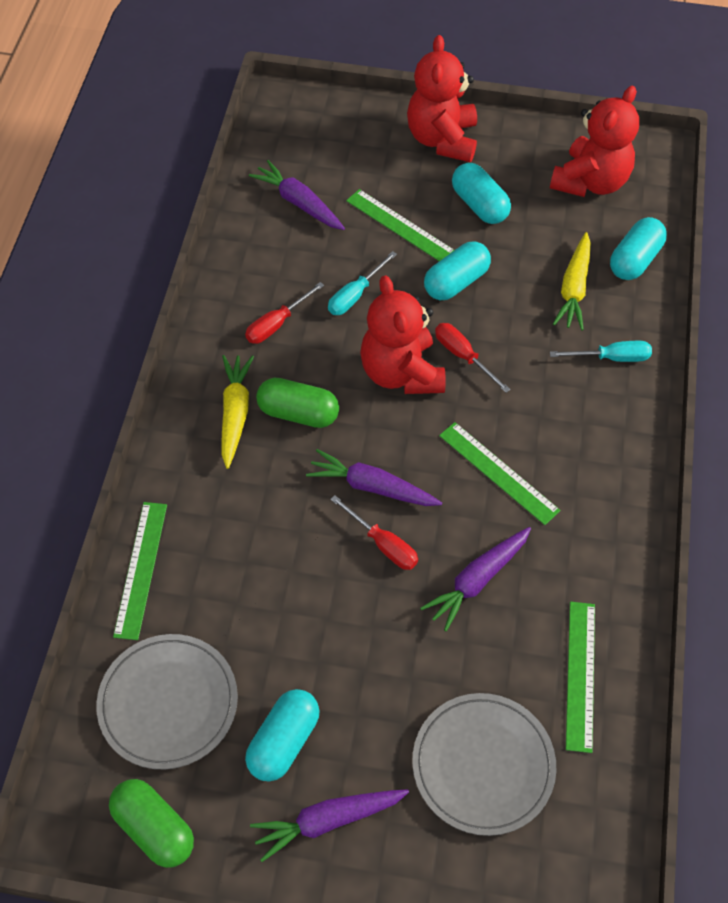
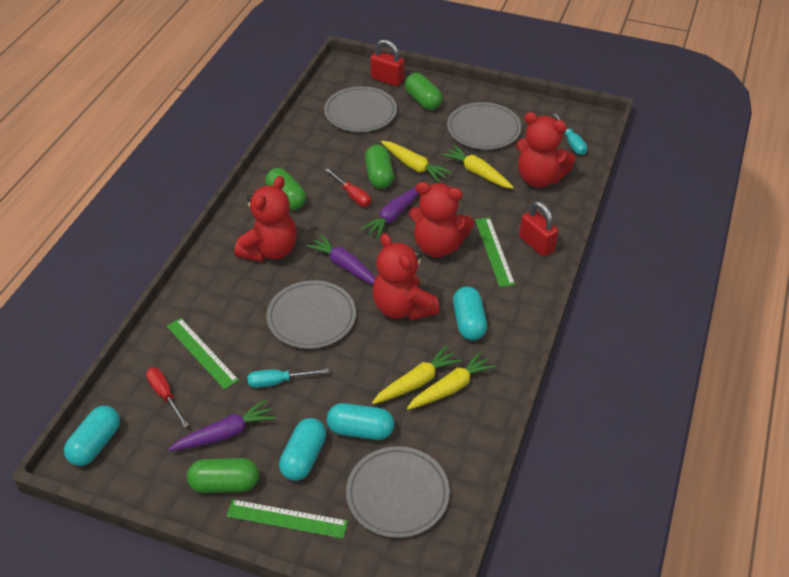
green capsule: [109,779,194,868] [256,378,339,428] = 2 -> [187,458,259,493] [265,168,306,210] [365,145,394,189] [405,73,442,110] = 4
green ruler: [113,502,167,640] [346,189,454,261] [439,422,561,525] [566,602,595,753] = 4 -> [167,318,239,389] [227,499,348,539] [475,217,515,287] = 3
grey plate: [96,634,238,769] [412,693,556,836] = 2 -> [266,280,356,349] [324,86,397,132] [346,446,450,538] [447,102,522,150] = 4
purple carrot: [249,160,345,230] [250,789,409,862] [306,449,442,506] [420,527,531,631] = 4 -> [169,399,275,451] [306,234,376,285] [361,187,419,239] = 3
red padlock: none = 0 -> [370,39,404,86] [519,201,558,257] = 2
red screwdriver: [245,282,324,344] [330,495,418,570] [435,323,511,393] = 3 -> [146,367,189,428] [325,168,371,207] = 2
red teddy bear: [360,275,445,394] [407,35,477,162] [550,85,639,197] = 3 -> [234,176,297,262] [372,233,440,320] [409,182,474,257] [516,112,576,187] = 4
yellow carrot: [222,355,254,469] [553,232,591,331] = 2 -> [372,346,462,404] [381,141,451,183] [407,351,496,410] [441,145,514,189] = 4

